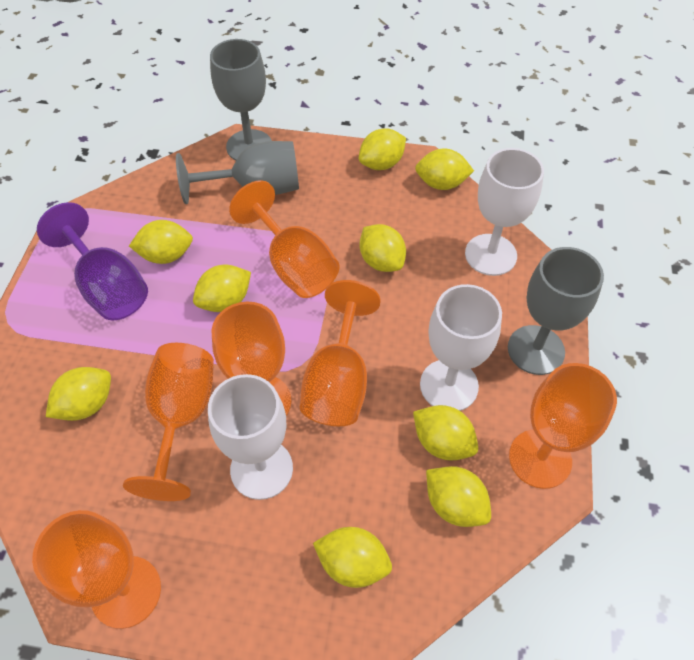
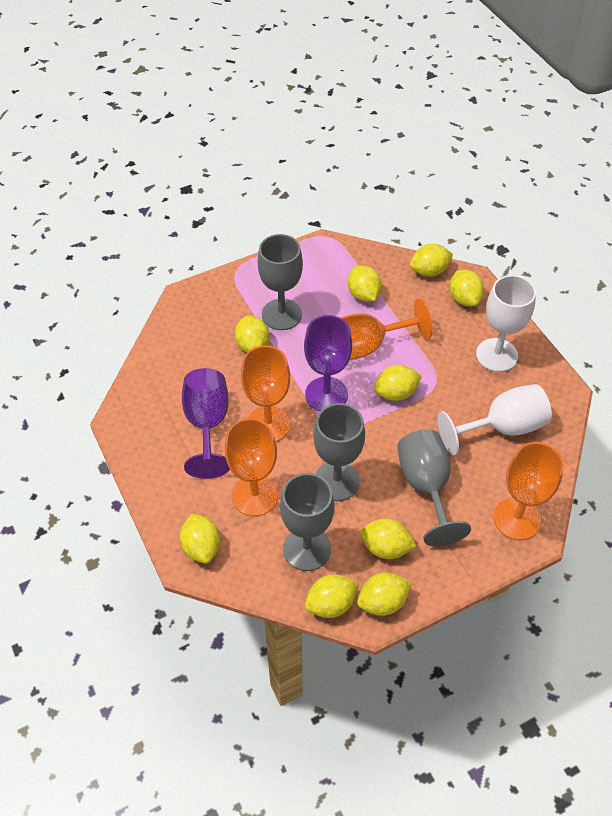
grey goblet: [176,141,299,204] [210,39,272,161] [508,247,604,375] = 3 -> [258,234,303,330] [280,473,334,571] [313,403,365,501] [398,429,471,546] = 4
orange goblet: [32,510,161,629] [123,343,214,501] [212,302,292,416] [229,180,340,298] [300,280,381,426] [509,363,617,489] = 6 -> [225,418,278,516] [241,345,290,442] [341,299,433,360] [493,442,564,540] = 4
purple goblet: [37,202,148,320] = 1 -> [182,368,230,479] [304,315,352,411] = 2
white goblet: [208,374,293,500] [420,284,502,411] [465,148,544,276] = 3 -> [438,384,552,455] [476,275,536,372] = 2

